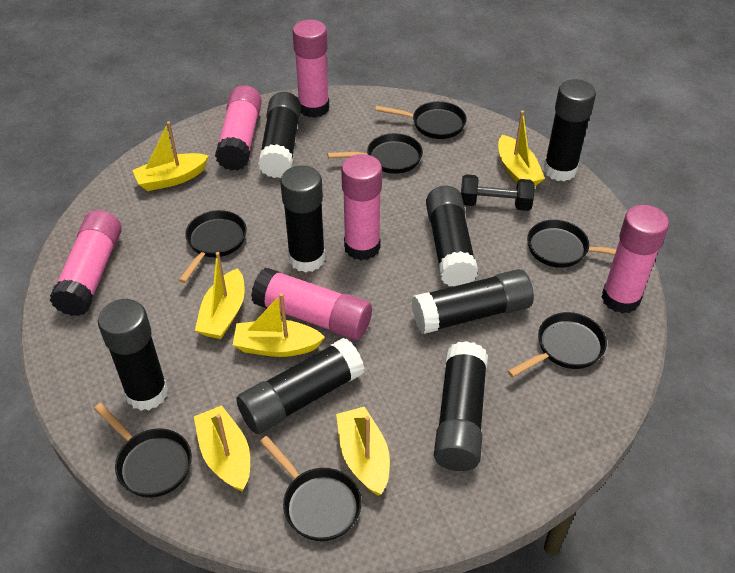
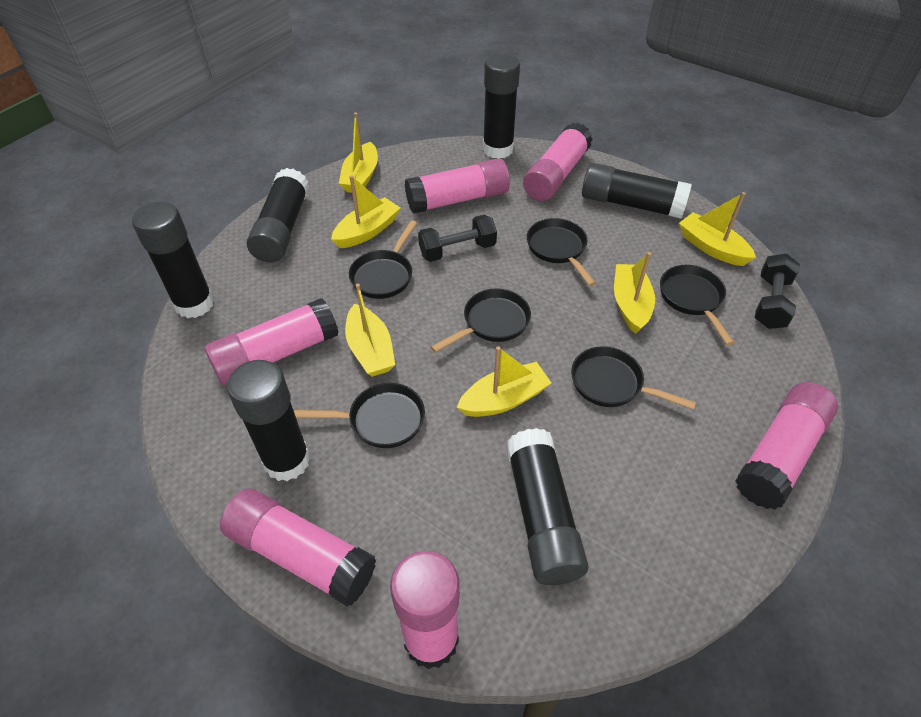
black dumbbell: [461,174,535,211] = 1 -> [418,215,497,262] [755,254,800,329] = 2
black glue stick: [98,299,168,411] [236,338,364,434] [258,92,301,178] [280,165,325,273] [412,269,534,334] [426,186,478,286] [434,341,488,471] [544,79,596,181] = 8 -> [132,202,214,318] [227,360,310,481] [247,168,309,262] [483,54,520,159] [506,428,588,585] [582,163,692,219] = 6
black pan: [94,403,192,498] [179,210,247,283] [260,436,362,541] [328,133,423,174] [375,101,467,139] [507,312,607,378] [527,220,617,268] = 7 -> [294,383,425,448] [349,220,417,299] [431,288,531,353] [527,218,596,286] [571,346,696,410] [660,265,734,346] = 6

